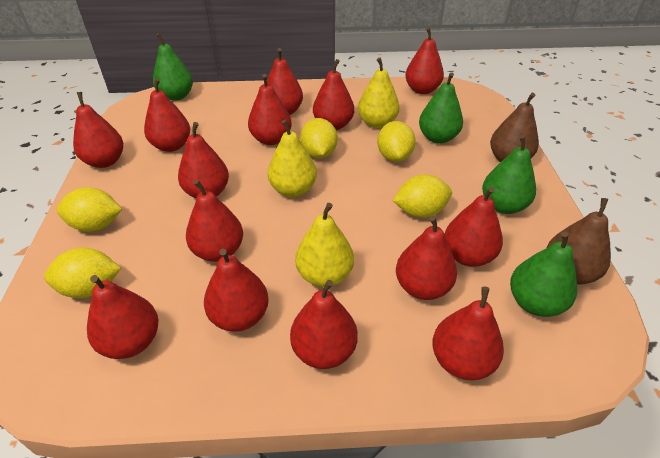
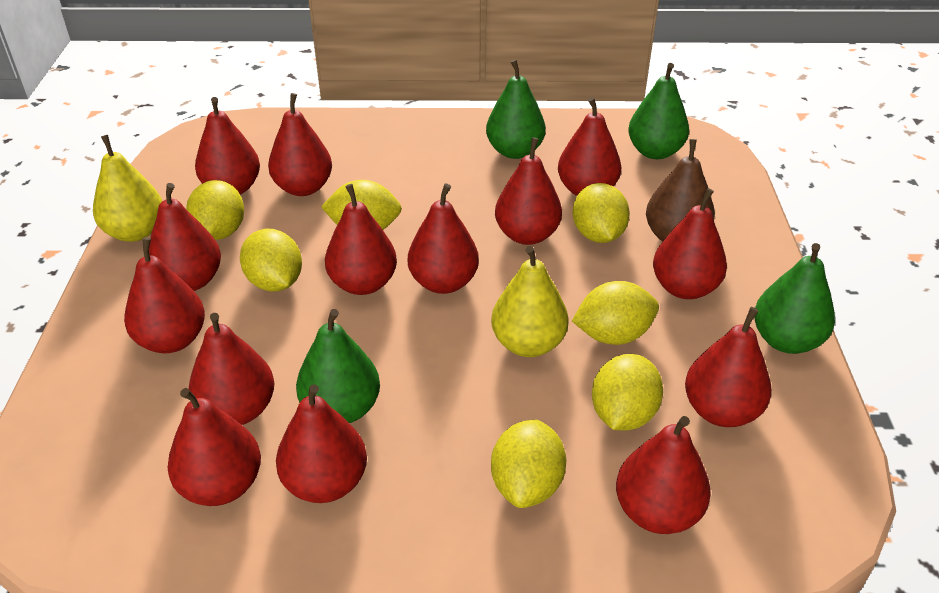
brown pear: [490,93,539,162] [547,198,611,285] = 2 -> [646,139,715,242] = 1
yellow lemon: [44,248,121,298] [57,187,122,232] [300,118,338,158] [377,121,416,162] [393,174,452,218] = 5 -> [186,180,244,240] [240,229,302,291] [321,180,402,230] [491,420,566,508] [572,281,659,345] [573,183,630,243] [592,354,663,430] = 7
yellow pear: [268,120,317,197] [295,203,354,287] [358,58,400,128] = 3 -> [93,135,162,242] [491,246,569,357] = 2

